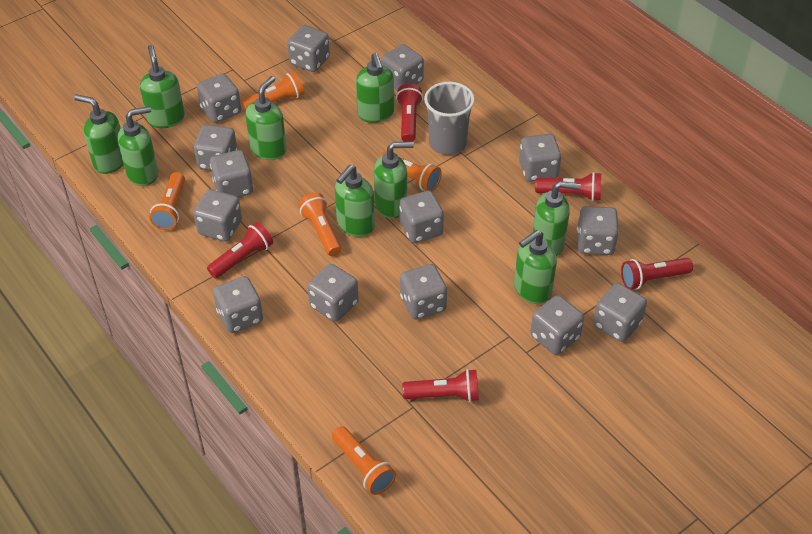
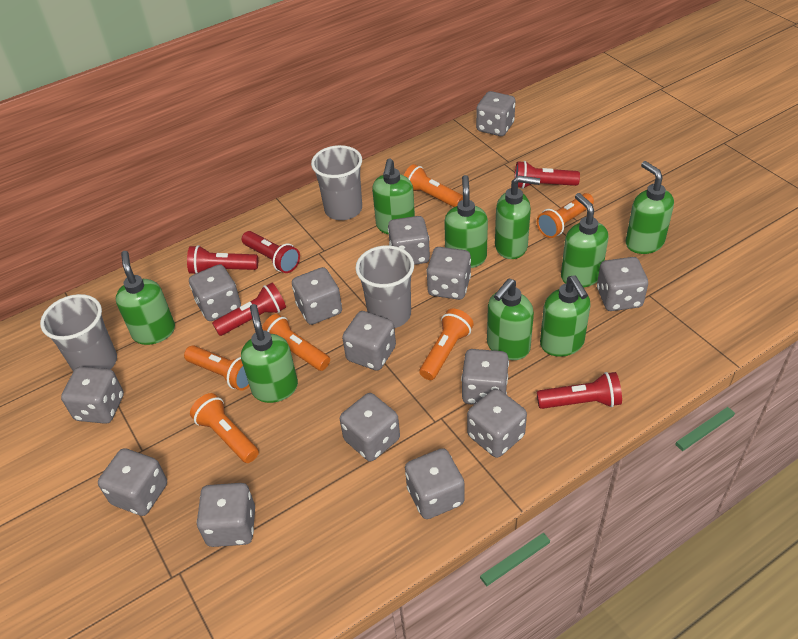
grey cup: [424,82,475,155] = 1 -> [40,294,117,371] [311,145,362,220] [355,245,414,328] = 3
orange flashlight: [149,172,185,230] [241,72,304,111] [298,193,342,256] [332,426,396,495] [379,152,442,191] = 5 -> [184,345,249,391] [190,393,259,463] [262,314,330,371] [404,164,463,207] [419,308,474,380] [537,193,594,238] = 6

